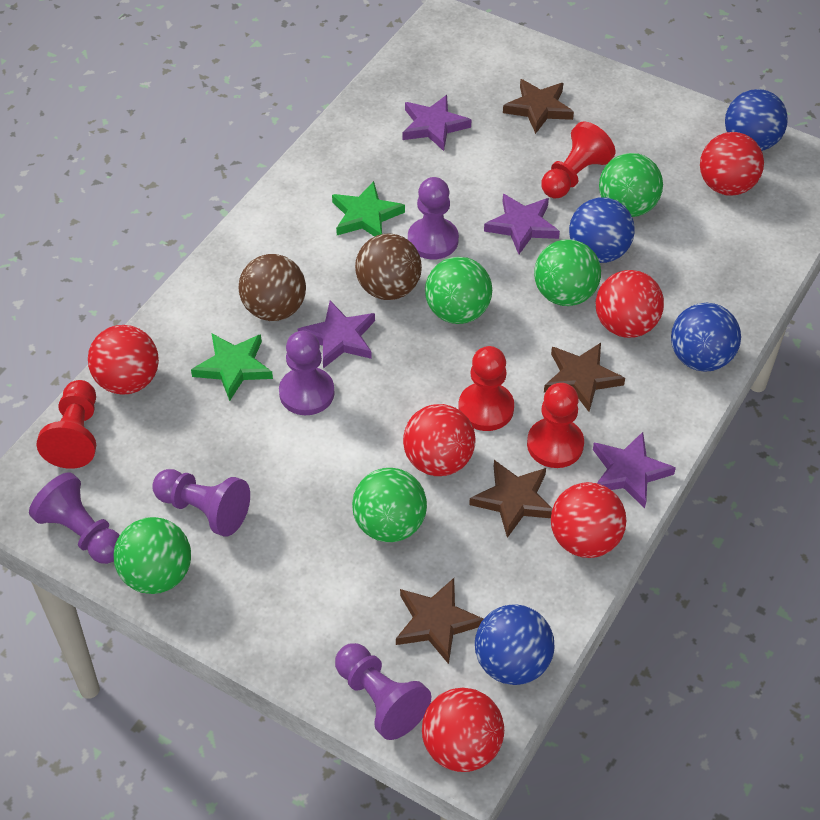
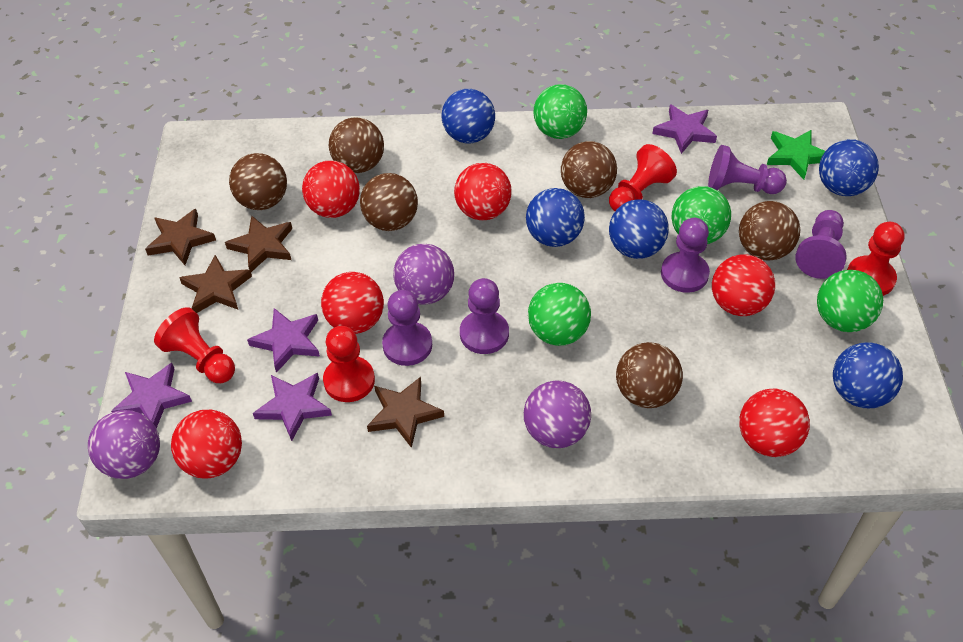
blue ball: [475,604,554,685] [569,197,635,263] [671,303,741,372] [725,89,788,151] = 4 -> [442,89,495,143] [526,188,585,247] [609,199,669,259] [819,139,879,196] [833,342,903,408] = 5
brown ball: [239,254,306,321] [355,233,422,300] = 2 -> [229,153,287,210] [329,117,384,173] [360,173,418,231] [561,141,617,198] [616,342,683,408] [739,201,800,261] = 6
green ball: [114,517,191,594] [352,468,427,542] [425,257,492,324] [534,239,601,306] [599,153,663,217] = 5 -> [528,283,591,346] [533,84,587,139] [672,186,731,244] [817,270,883,332] = 4
green star: [191,334,273,401] [332,181,405,237] = 2 -> [767,130,825,179] = 1
purple ball: none = 0 -> [88,410,160,479] [393,244,454,305] [524,381,591,448] = 3

